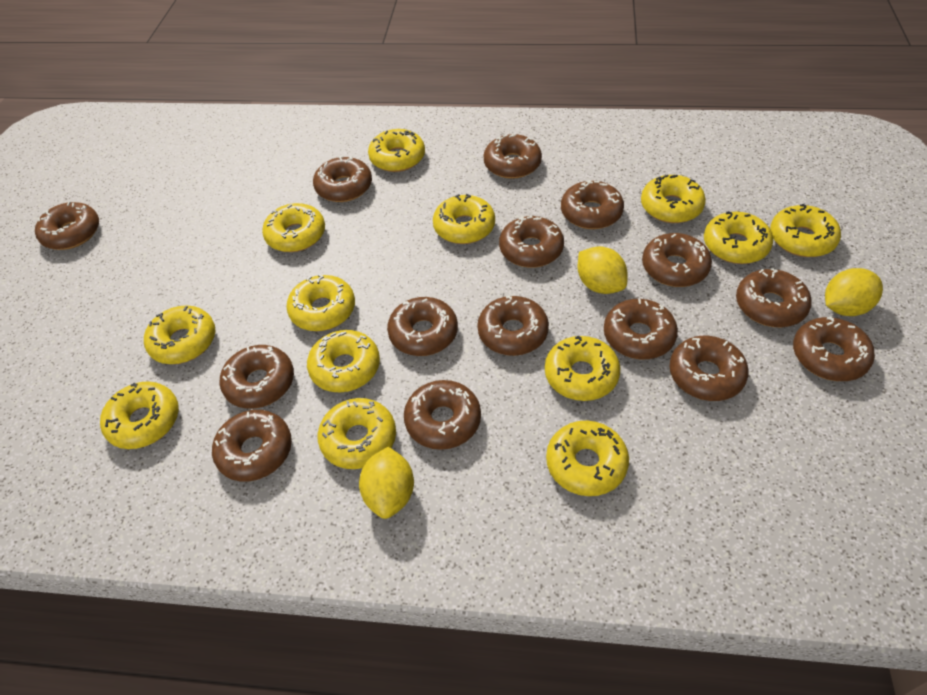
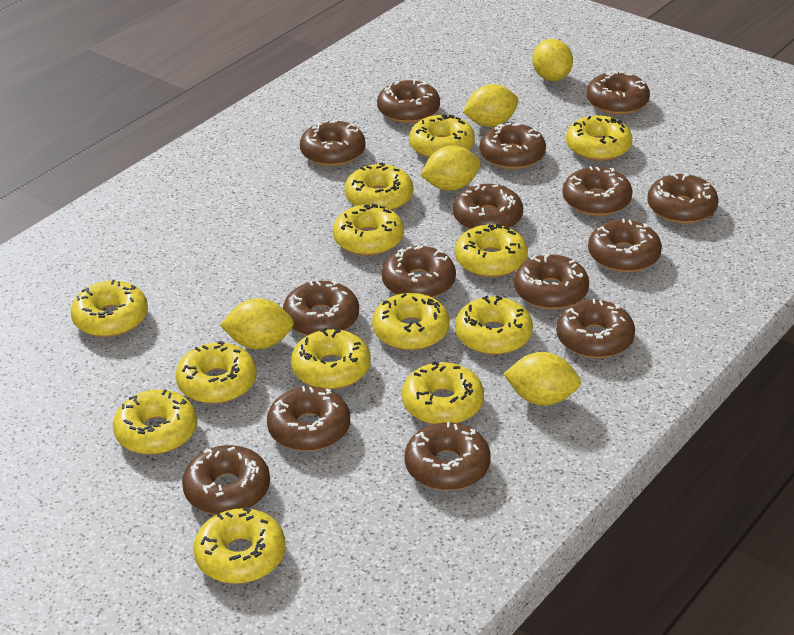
yellow lemon: [359,447,414,519] [578,246,628,294] [825,268,883,316] = 3 -> [220,298,294,349] [420,146,481,191] [463,84,519,127] [504,352,581,406] [532,39,573,81] = 5

